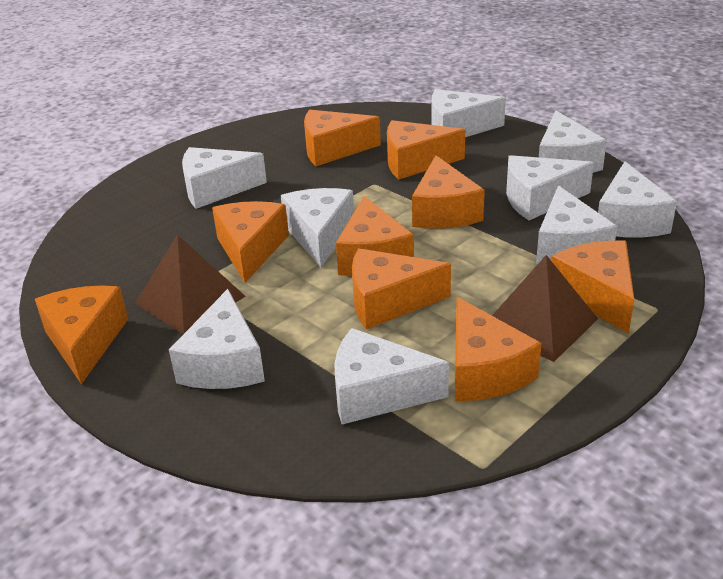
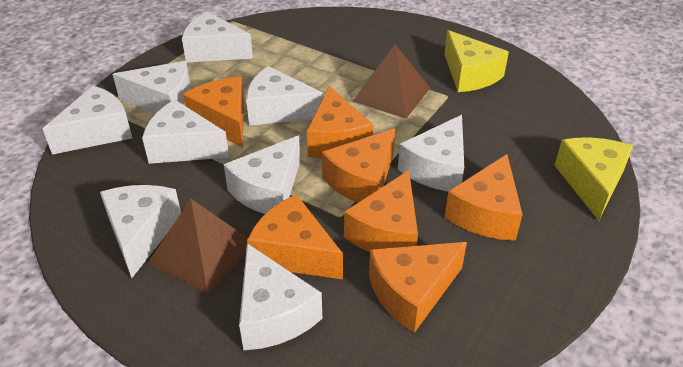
orange cheese: [35,286,128,384] [212,201,289,283] [304,110,381,166] [336,196,414,276] [352,248,451,329] [387,120,465,180] [412,156,485,229] [455,297,542,401] [551,240,635,334] = 9 -> [183,77,244,148] [247,194,343,279] [307,86,373,158] [322,128,395,202] [344,170,418,252] [369,242,467,333] [444,154,523,241] = 7
yellow cheese: none = 0 -> [444,30,509,92] [554,137,633,221] = 2

